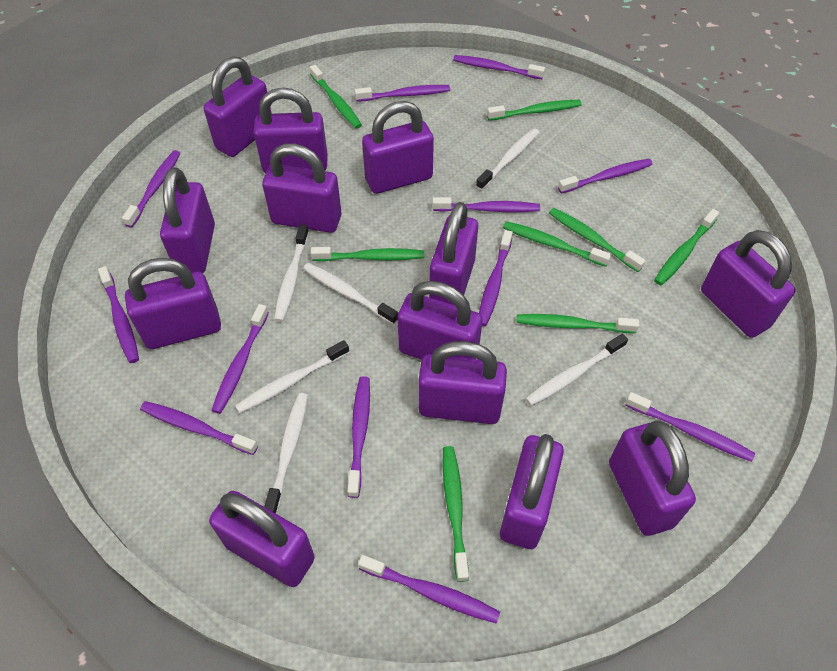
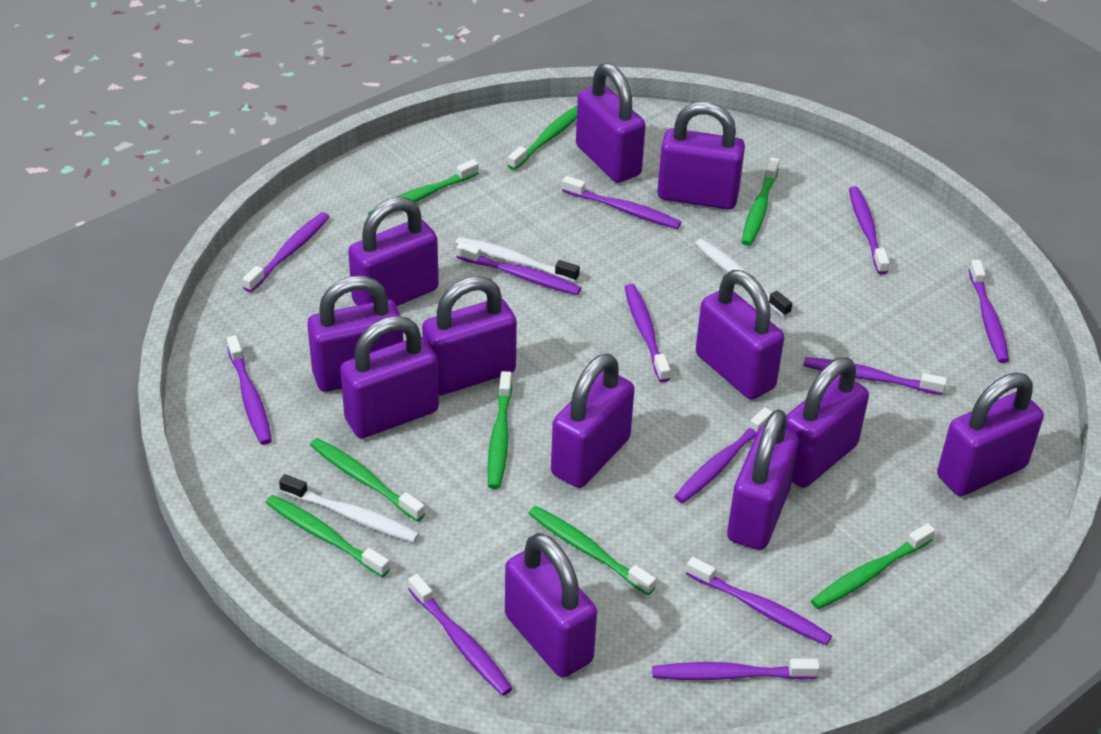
purple padlock: [125,258,221,349] [160,167,215,273] [204,56,272,157] [209,491,315,587] [254,87,327,173] [262,144,342,233] [362,101,434,194] [397,281,482,360] [419,341,507,424] [429,202,478,305] [500,434,564,549] [609,421,696,536] [701,230,796,338] = 13 -> [307,276,404,392] [340,316,439,438] [348,197,439,306] [422,276,517,395] [505,533,597,678] [551,353,635,488] [576,63,645,183] [657,102,745,210] [696,270,784,400] [727,409,799,550] [786,357,869,488] [937,373,1044,496] = 12
white toothbrush: [236,340,349,413] [264,393,308,514] [274,224,309,322] [303,263,398,325] [476,128,540,190] [525,334,628,406] = 6 -> [279,474,419,543] [455,237,580,282] [695,239,792,317] = 3

